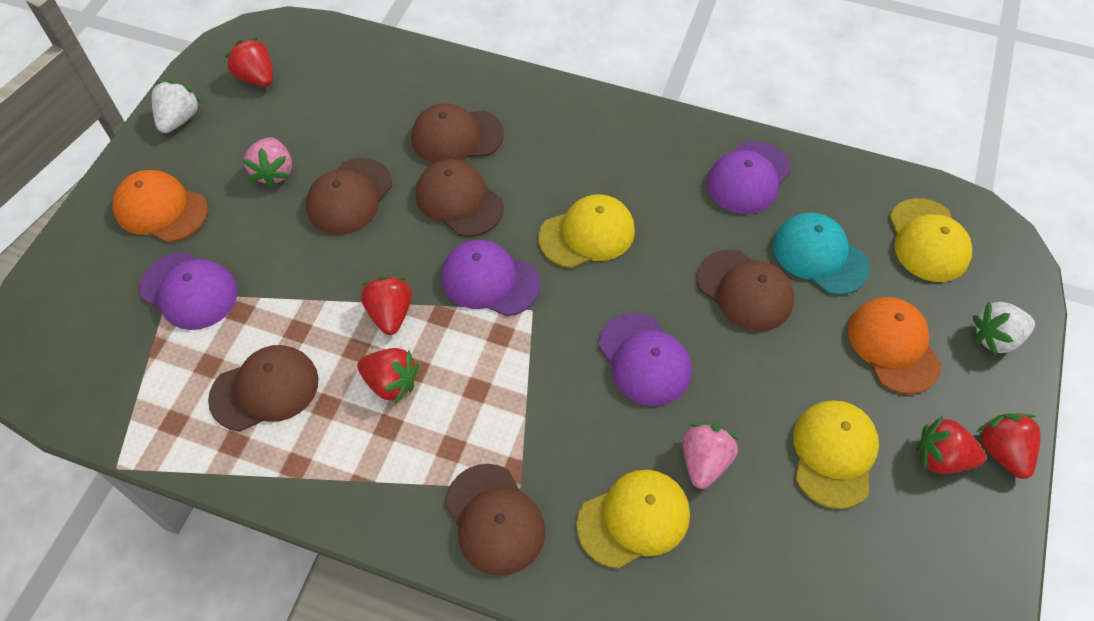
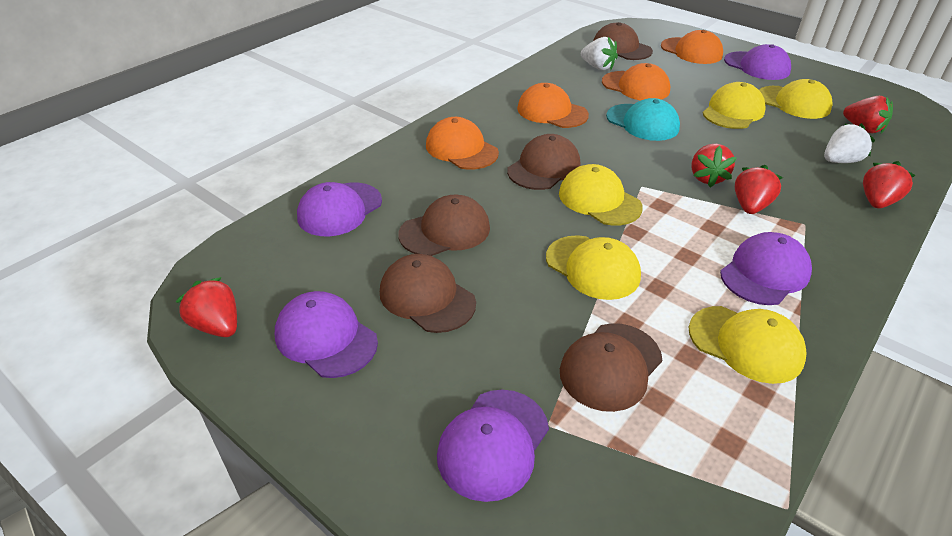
brown cap: [208,345,319,432] [306,158,392,235] [411,103,504,163] [416,159,504,237] [445,464,545,576] [697,249,794,332] = 6 -> [380,254,476,333] [398,195,490,256] [507,134,580,190] [560,323,662,412] [593,22,653,60] = 5
orange cap: [113,170,208,243] [848,297,942,394] = 2 -> [426,117,499,170] [517,83,589,128] [602,63,670,101] [661,30,723,64] = 4
pink strawberry: [243,137,292,188] [683,423,739,489] = 2 -> none = 0
purple cap: [139,252,238,330] [441,240,540,316] [598,312,692,406] [707,141,791,214] = 4 -> [275,291,378,378] [297,182,382,236] [437,390,549,502] [720,232,812,305] [724,44,791,80] = 5
yellow cap: [539,194,635,268] [577,470,690,569] [793,401,879,509] [889,198,972,282] = 4 -> [546,235,641,300] [559,164,643,226] [689,306,807,384] [703,82,766,129] [759,79,833,119] = 5

